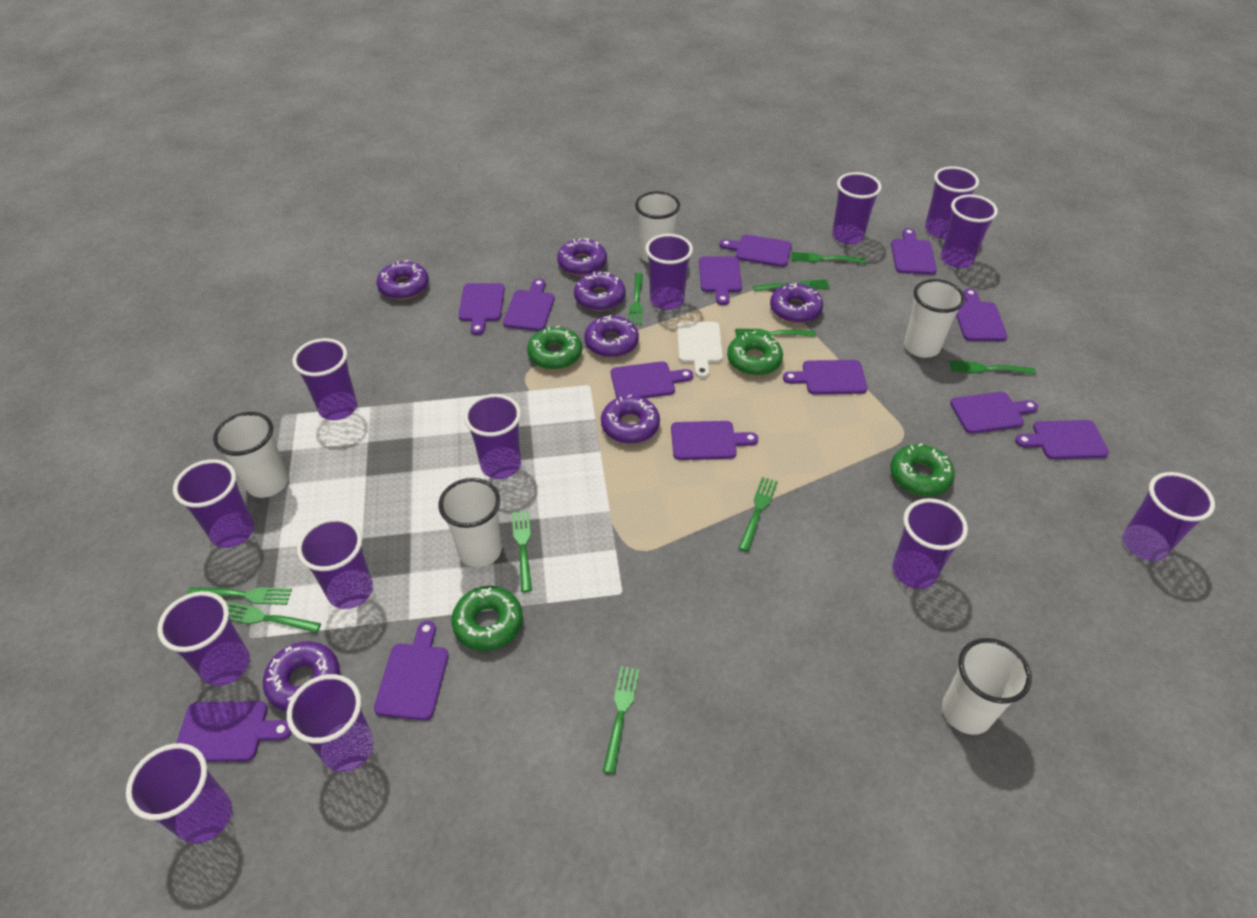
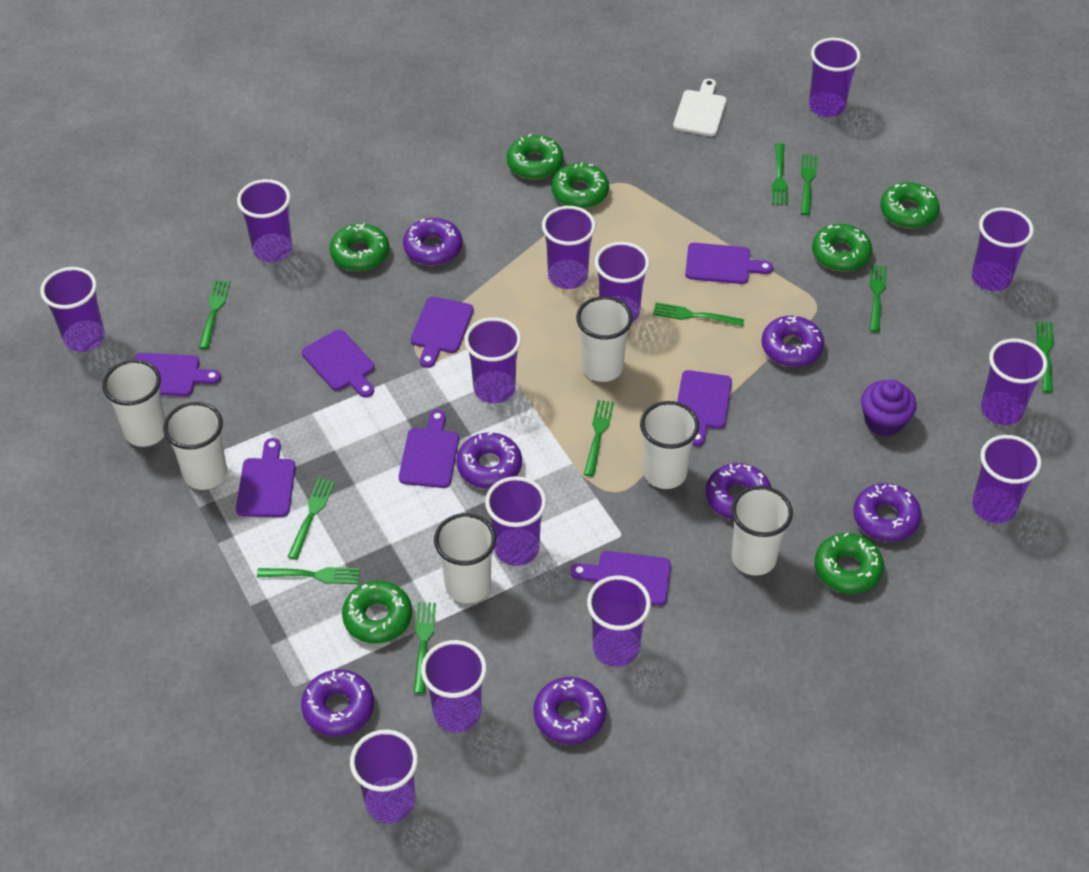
green donut: [451,586,523,651] [527,326,582,370] [727,331,783,375] [890,443,955,496] = 4 -> [330,223,389,271] [342,581,412,644] [507,134,564,180] [552,162,609,209] [812,224,872,271] [815,532,884,594] [880,182,940,228] = 7
purple cupcake: none = 0 -> [861,380,917,436] = 1
purple cutting board: [177,701,292,762] [374,621,449,721] [458,283,505,335] [503,279,555,331] [611,361,693,398] [671,421,758,460] [699,256,742,305] [720,235,792,267] [783,360,867,394] [891,228,937,275] [950,392,1038,434] [956,288,1008,341] [1015,420,1109,459] = 13 -> [134,353,221,396] [236,438,296,517] [302,330,375,398] [399,410,459,488] [411,297,474,368] [570,551,671,606] [677,370,732,446] [685,243,773,284] = 8
white cup: [213,412,288,498] [438,478,502,567] [635,191,680,263] [904,279,965,358] [942,638,1032,735] = 5 -> [102,360,166,447] [163,402,227,490] [434,513,496,603] [576,296,633,382] [640,401,699,489] [731,486,793,576] = 6

